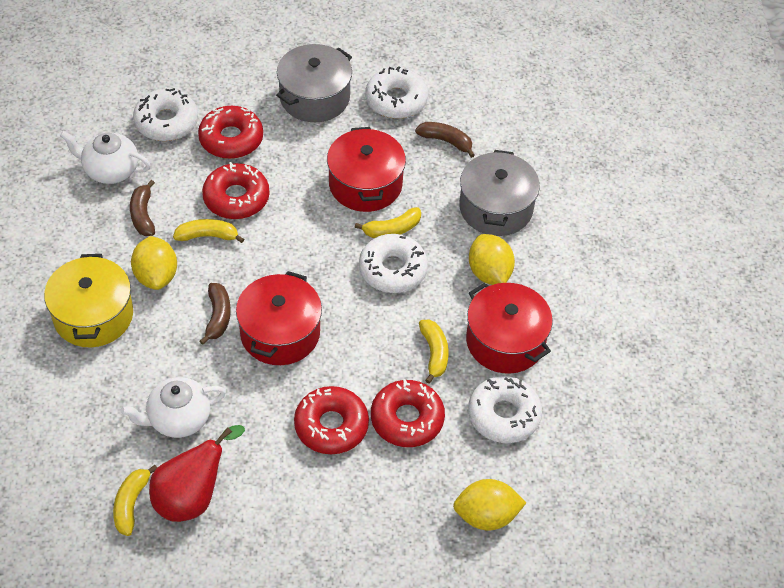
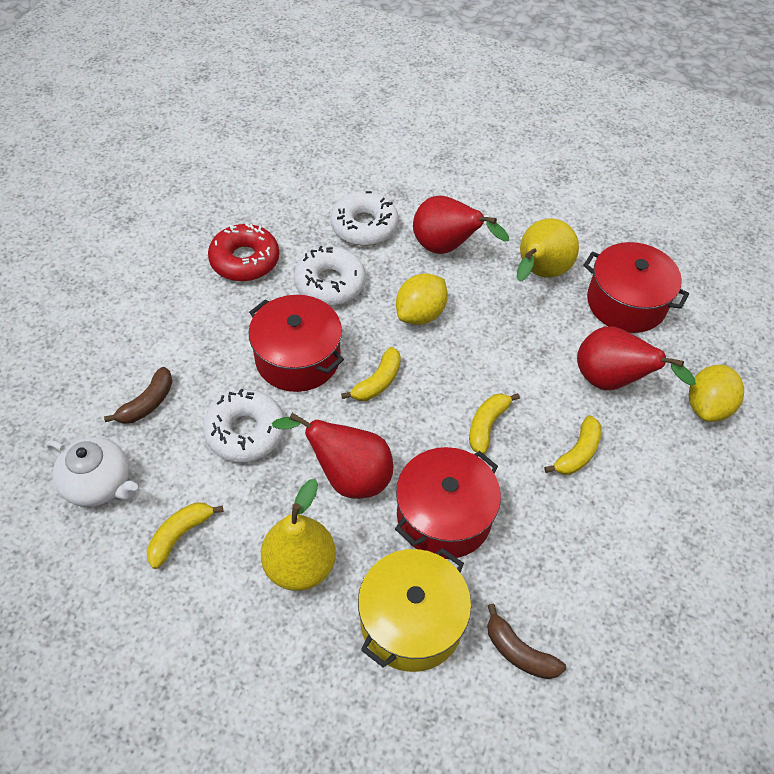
brown banana: [130,180,155,236] [200,283,231,345] [415,122,475,158] = 3 -> [104,367,172,424] [487,604,566,679] = 2
grey pot: [276,44,352,122] [459,150,540,236] = 2 -> none = 0
red donut: [198,106,263,159] [202,162,270,219] [294,386,369,454] [371,379,445,447] = 4 -> [208,223,279,281] = 1
red pear: [149,425,245,522] = 1 -> [272,413,393,499] [413,195,509,254] [577,326,696,390] = 3
white donut: [133,88,198,141] [359,234,428,293] [365,66,428,119] [468,376,542,443] = 4 -> [203,389,285,462] [294,246,366,306] [330,191,398,246] = 3
white teapot: [60,131,151,184] [120,377,226,438] = 2 -> [46,437,138,507] = 1
yellow lemon: [131,236,177,290] [453,479,526,530] [469,234,515,285] = 3 -> [396,273,448,325] [689,365,744,422] = 2
yellow pear: none = 0 -> [261,479,336,591] [517,219,579,281] = 2

